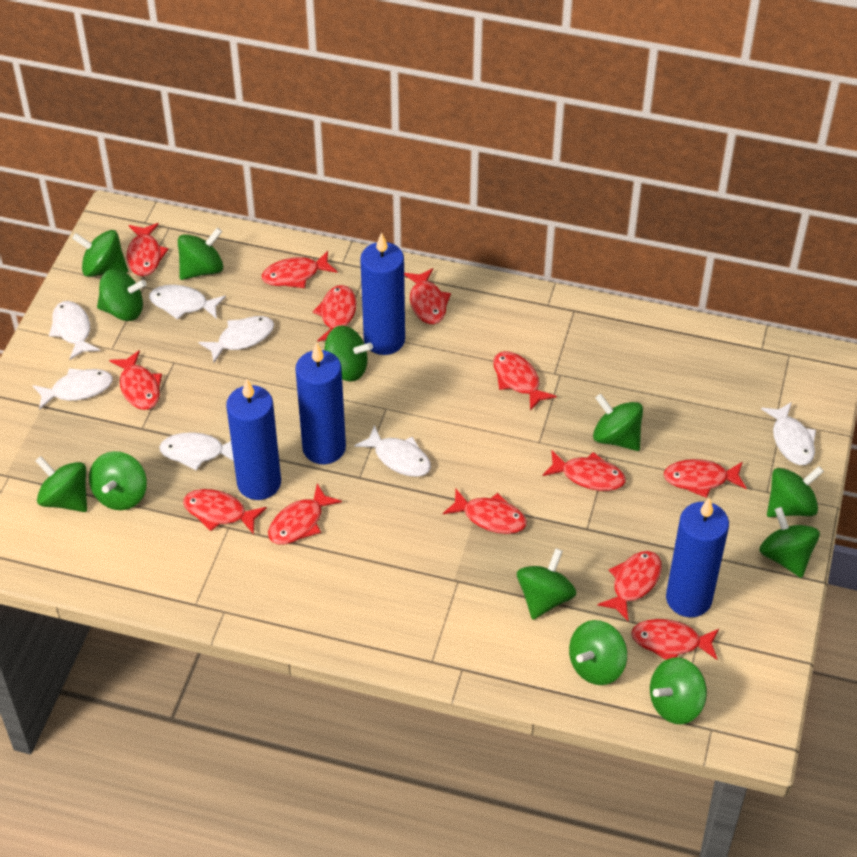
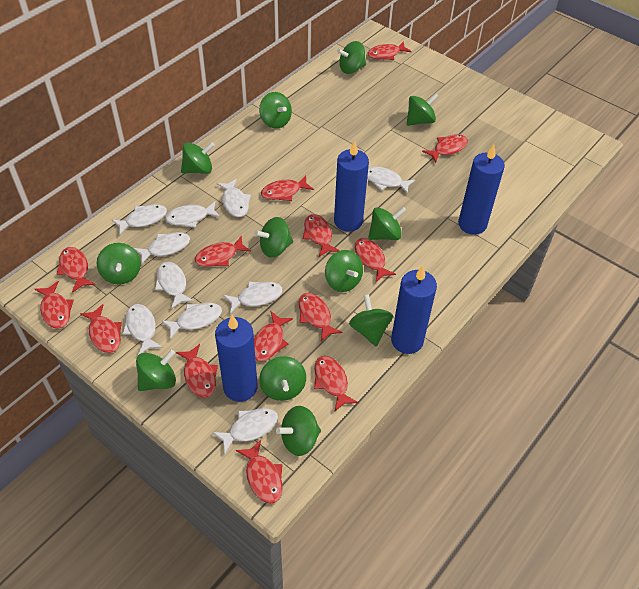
red fish: [109,350,162,410] [126,223,169,277] [183,489,267,534] [262,251,337,288] [268,484,342,544] [313,285,357,342] [404,268,451,324] [443,489,527,534] [493,351,557,411] [542,451,626,491] [597,551,662,621] [631,619,719,660] [664,459,747,498] = 13 -> [35,281,74,329] [57,247,96,293] [80,304,122,353] [176,344,218,398] [194,236,251,267] [236,440,283,504] [254,311,293,361] [261,175,314,201] [298,293,342,342] [303,214,340,257] [314,356,359,412] [355,238,396,282] [367,41,412,60] [422,134,468,163] = 14
white fish: [33,368,113,410] [49,301,100,360] [149,285,226,320] [159,432,234,471] [199,316,274,363] [354,425,431,477] [761,402,816,465] = 7 -> [112,204,167,236] [122,304,163,355] [134,232,190,265] [155,262,194,309] [161,303,222,340] [165,202,220,228] [213,408,278,454] [216,178,251,217] [223,281,282,314] [367,167,415,194] = 10

